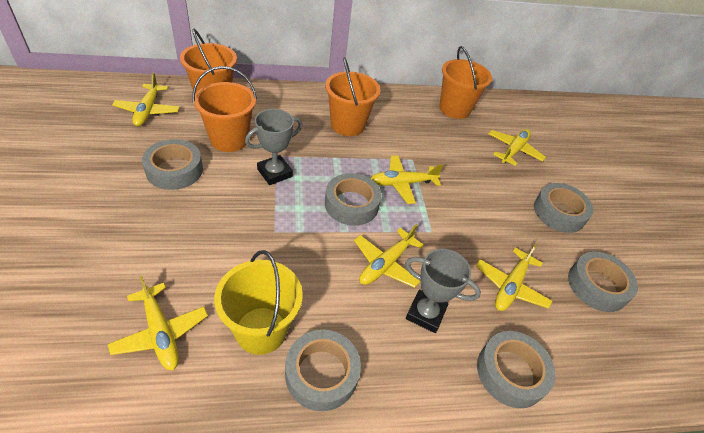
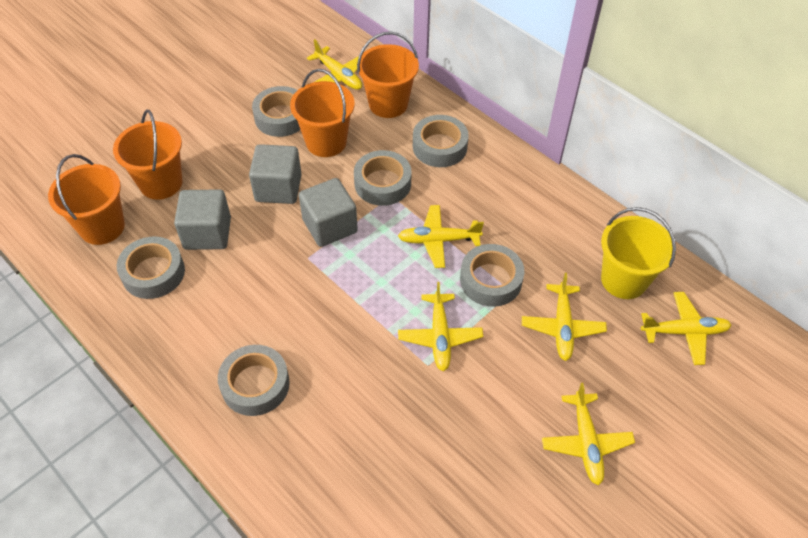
grey cube: none = 0 -> [174,189,231,250] [249,144,302,204] [299,178,358,247] = 3
grey trophy: [245,109,302,185] [405,249,481,333] = 2 -> none = 0

